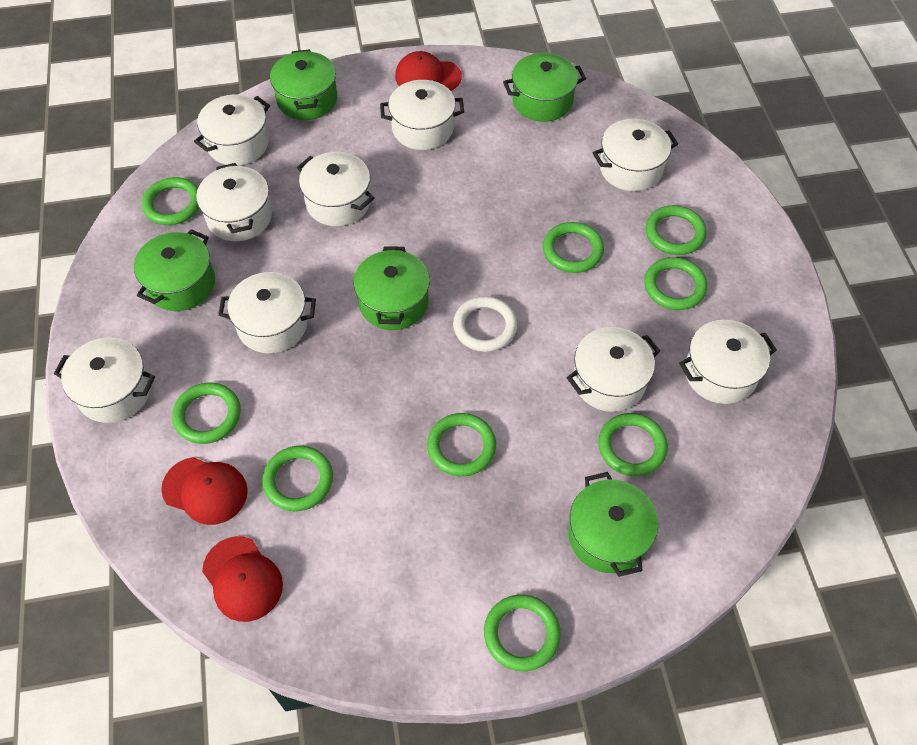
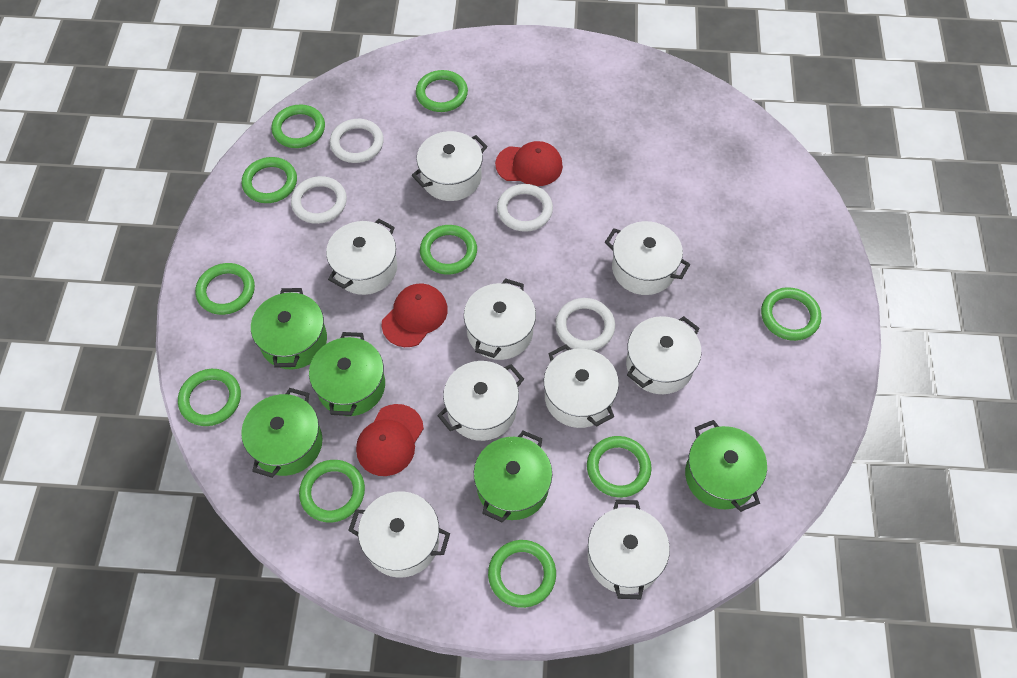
green ring: [142,177,199,225] [172,383,241,444] [262,446,333,511] [427,413,496,476] [484,595,561,671] [543,222,604,273] [598,413,668,476] [644,257,707,310] [646,205,706,255] = 9 -> [178,369,241,426] [195,263,255,315] [242,157,297,203] [271,105,325,148] [299,460,365,522] [416,70,468,112] [420,225,477,275] [488,540,556,608] [587,436,652,498] [761,287,821,341] = 10
white ring: [453,296,517,352] = 1 -> [291,176,347,224] [330,119,384,163] [497,184,553,232] [555,298,615,351] = 4

